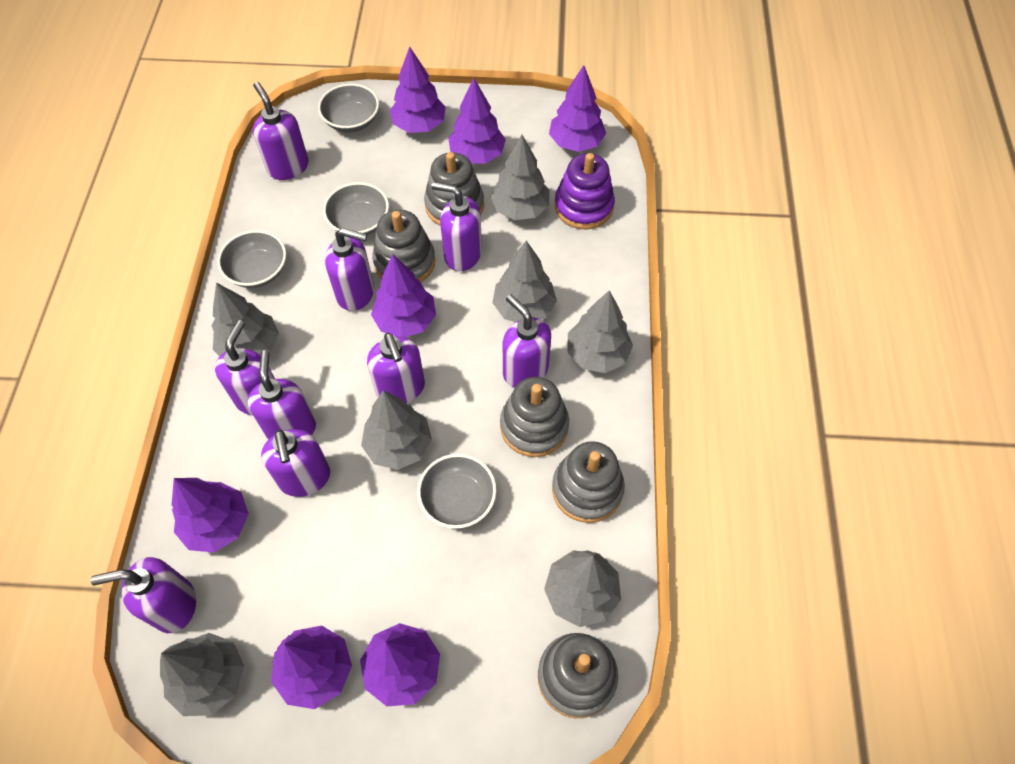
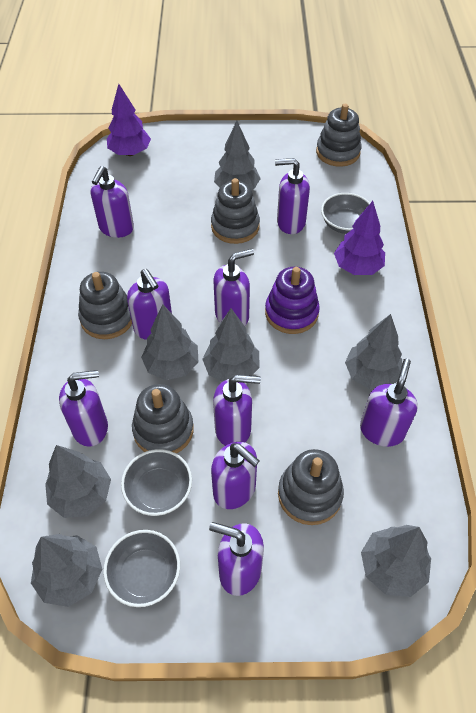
grey bowl: [217,230,286,288] [318,83,379,133] [323,182,389,235] [417,454,497,529] = 4 -> [103,530,180,607] [121,449,192,516] [321,193,370,234] = 3
purple tree: [172,478,249,552] [271,626,352,709] [360,623,440,706] [371,254,436,337] [390,47,446,133] [448,78,506,164] [549,65,606,152] = 7 -> [107,84,151,156] [334,201,385,275] = 2

